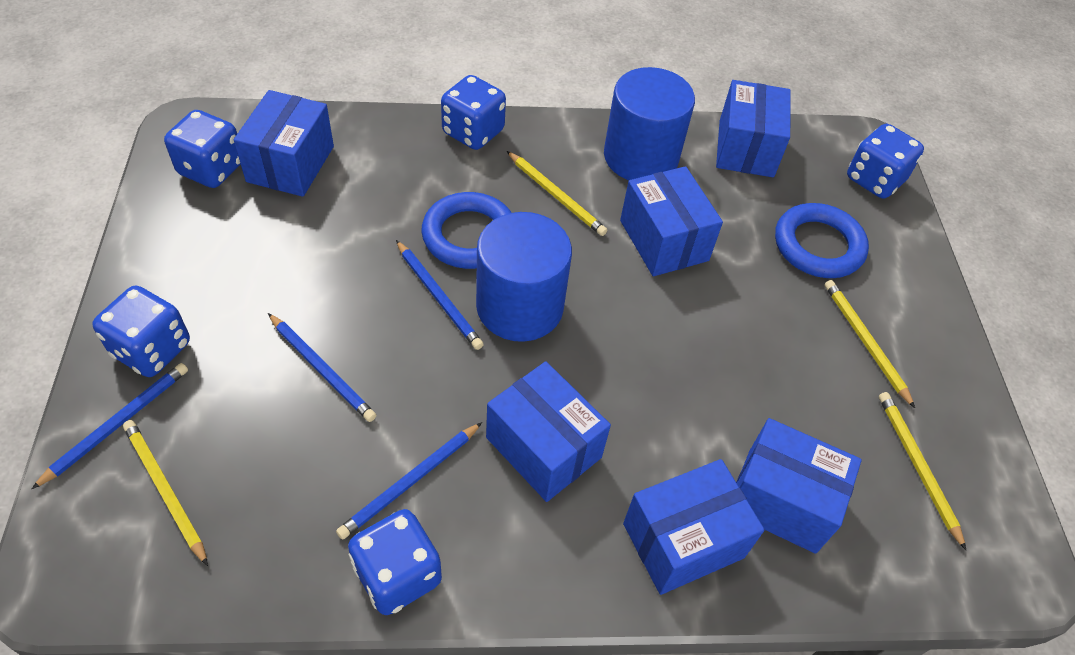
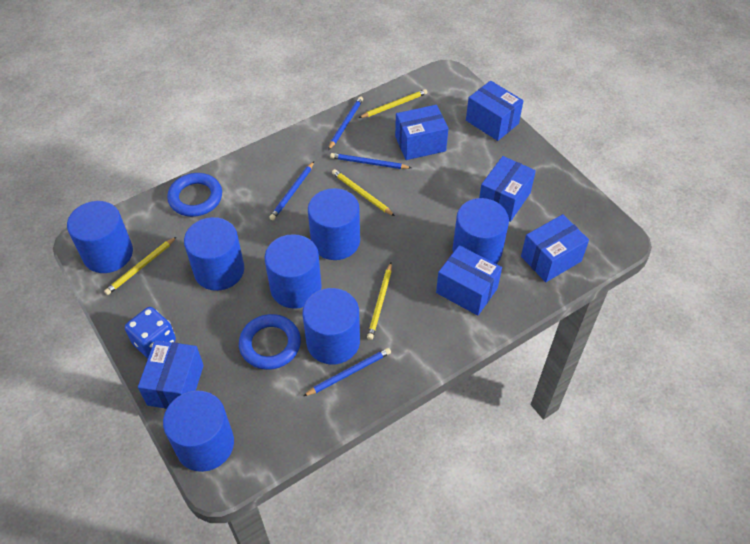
blue cylinder: [476,212,572,342] [604,67,695,180] = 2 -> [67,201,133,273] [163,391,234,472] [184,217,244,291] [265,234,322,309] [302,288,360,365] [308,188,360,260] [453,198,509,264] = 7
blue dice: [92,286,190,377] [164,110,241,188] [348,509,442,615] [441,75,506,150] [847,124,924,198] = 5 -> [125,307,176,358] = 1

